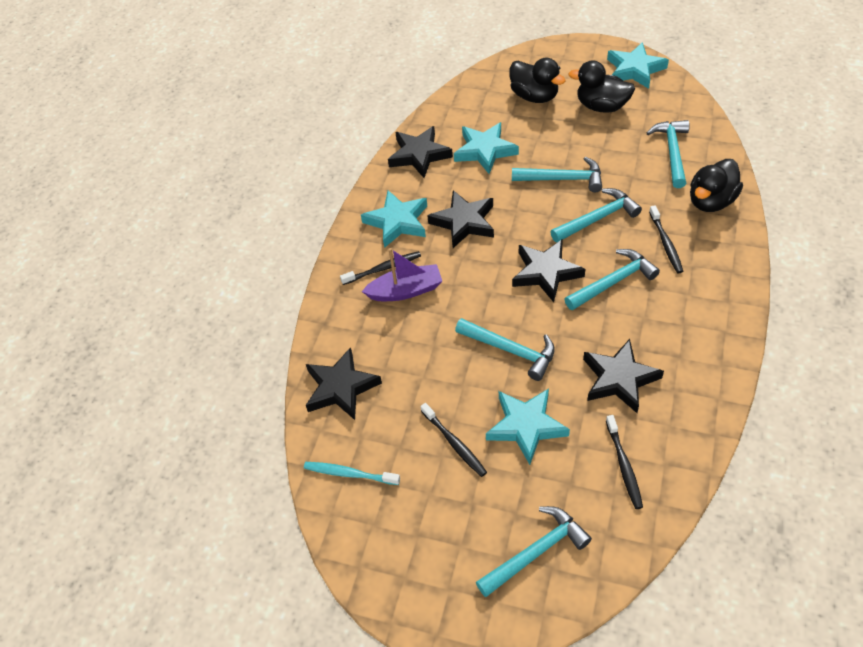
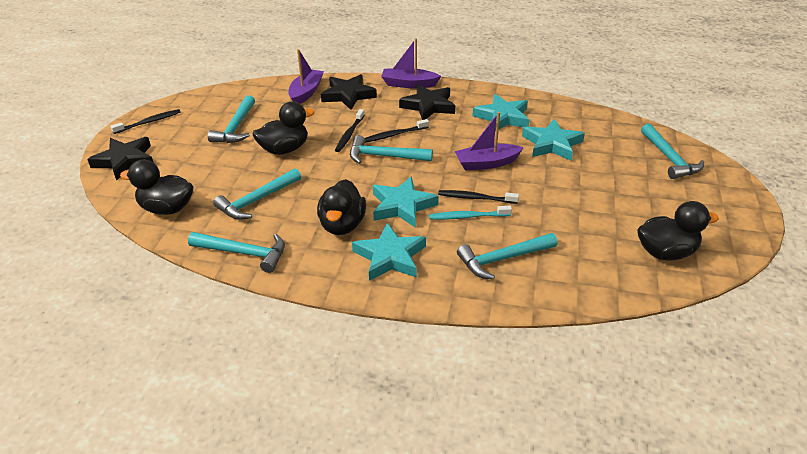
black duck: [509,57,566,103] [568,60,635,113] [690,159,743,212] = 3 -> [120,159,193,215] [253,101,314,155] [317,179,366,235] [637,201,719,261] = 4
black star: [306,347,382,420] [388,126,453,178] [427,190,494,248] [512,239,585,302] [583,339,664,413] = 5 -> [87,137,154,181] [321,74,377,110] [399,84,455,120] = 3
purple boat: [362,248,442,301] = 1 -> [288,49,324,104] [381,38,441,88] [455,112,524,171] = 3

